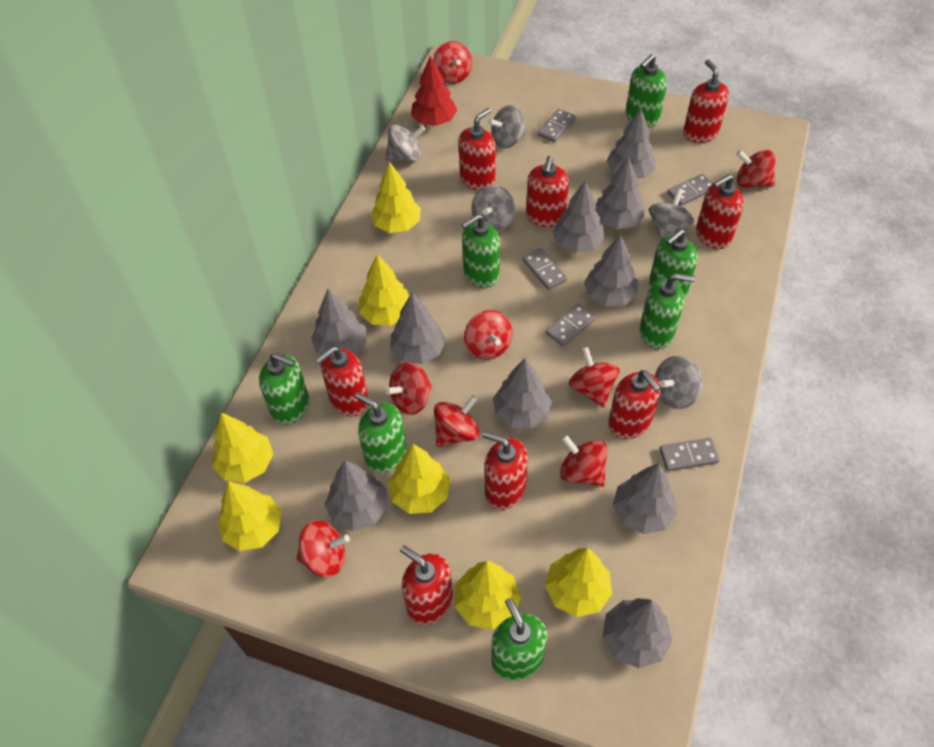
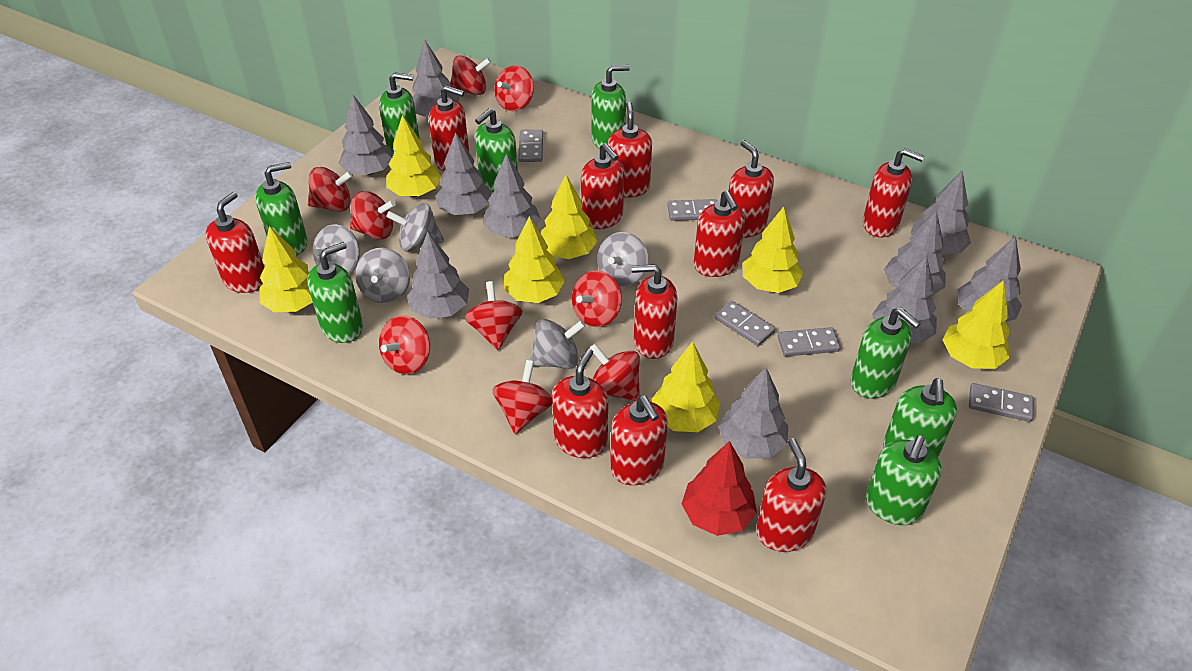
green soap dispenser: [259,353,310,425] [355,392,406,473] [461,214,500,288] [492,598,547,681] [626,54,667,128] [640,273,695,349] [649,229,698,298] = 7 -> [255,162,308,256] [307,242,363,343] [379,72,420,155] [475,108,518,192] [591,65,630,149] [851,307,921,398] [866,435,942,525] [883,378,957,457] = 8
red soap dispenser: [315,346,368,416] [400,545,453,625] [459,108,496,191] [482,431,528,510] [526,156,569,227] [608,370,661,439] [683,59,729,143] [696,174,744,249] = 8 -> [205,192,264,293] [429,85,469,171] [552,349,608,458] [581,143,624,229] [608,102,652,198] [610,395,668,485] [632,264,677,359] [694,191,745,277] [729,140,774,238] [756,438,826,552] [863,149,924,237] = 11
red spinning top: [297,520,350,578] [385,362,432,415] [433,41,472,84] [434,395,479,447] [464,310,513,360] [560,435,607,487] [569,347,620,408] [737,150,776,188] = 8 -> [308,167,353,212] [350,191,396,240] [379,315,430,375] [450,55,491,95] [465,281,522,350] [492,360,552,434] [494,65,534,111] [572,270,622,327] [589,344,640,401] = 9

